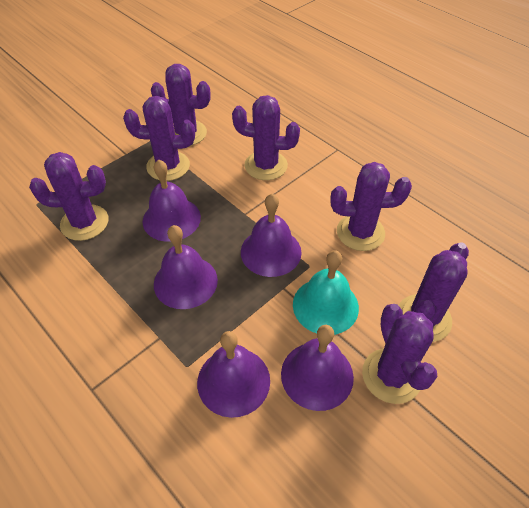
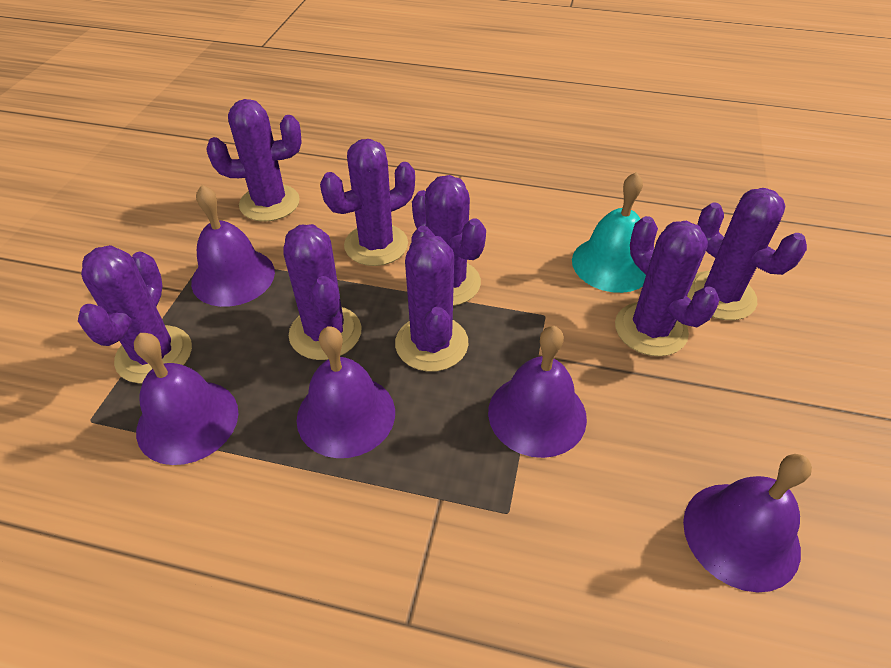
purple cactus: [29,152,108,241] [123,96,195,181] [151,64,211,146] [232,95,300,180] [331,162,412,251] [362,304,437,404] [398,243,469,342] = 7 -> [78,245,192,384] [207,99,302,222] [283,224,362,360] [320,139,415,266] [395,226,469,372] [412,175,486,306] [615,216,719,356] [687,188,807,320] = 8

